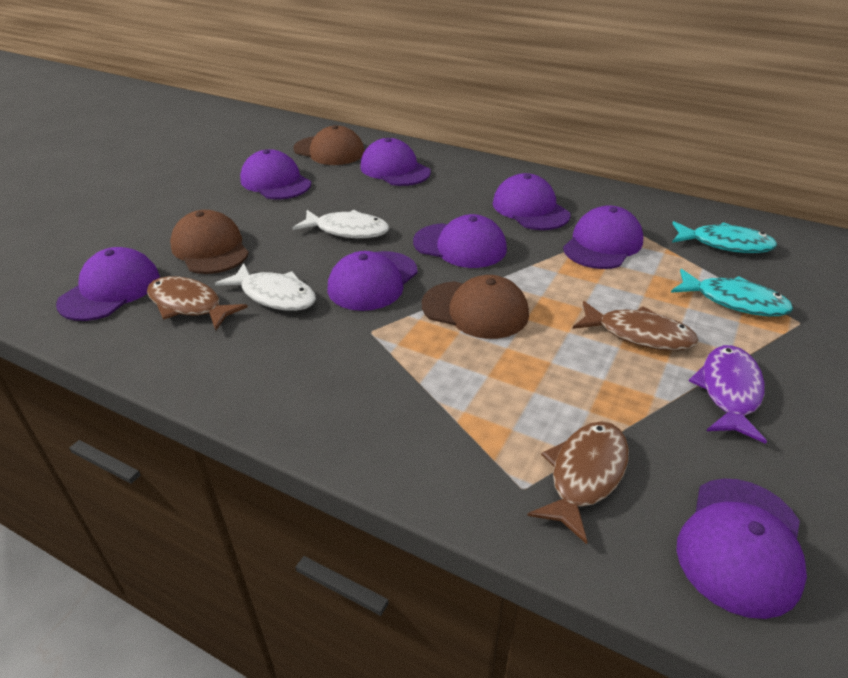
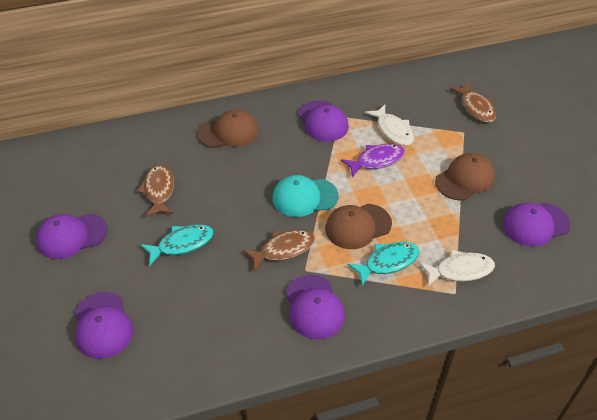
purple cap: [56,247,160,321] [240,149,311,199] [328,251,418,311] [360,138,431,186] [413,214,507,268] [493,173,571,230] [563,205,643,269] [676,478,807,619] = 8 -> [36,213,107,259] [75,292,133,359] [286,275,345,340] [298,101,349,142] [502,203,570,247] = 5
turquoise cap: none = 0 -> [272,175,338,217] = 1

